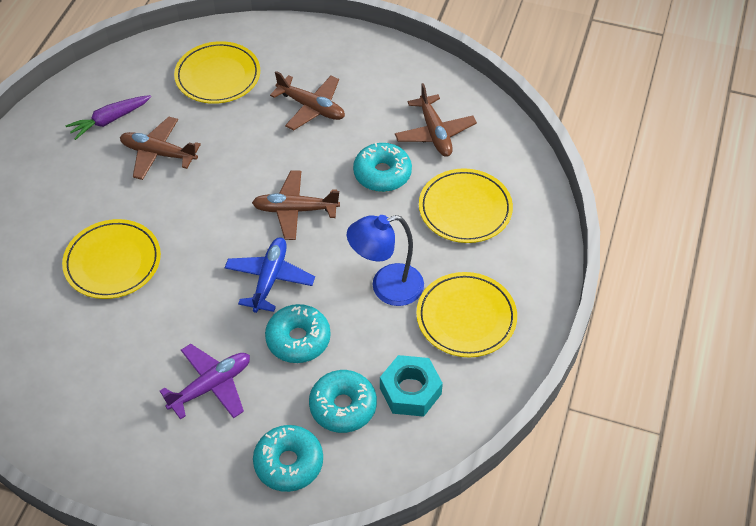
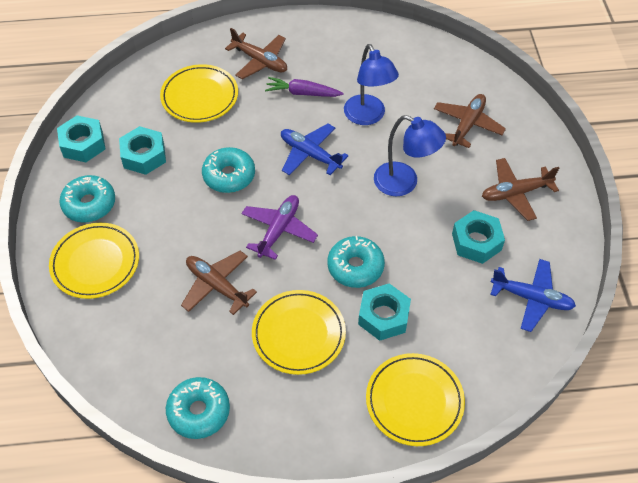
blue lamp: [347,215,424,306] = 1 -> [344,44,399,125] [374,115,446,196] = 2
blue plane: [224,237,315,313] = 1 -> [281,124,349,175] [490,259,576,332] = 2
turquoise nut: [380,355,443,417] = 1 -> [57,115,106,162] [119,126,166,175] [358,283,411,341] [452,210,505,264] = 4

